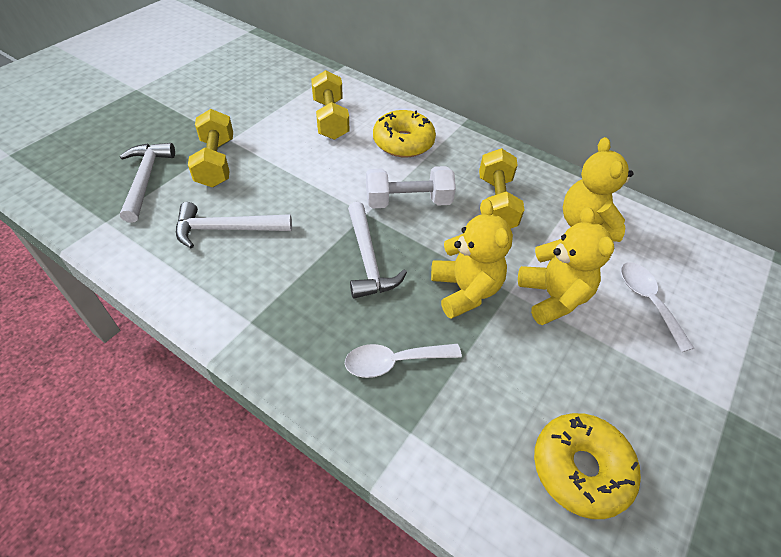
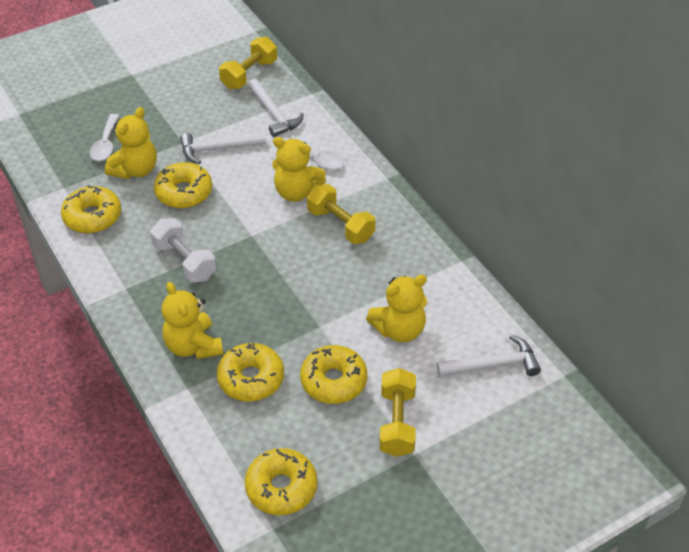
yellow donut: [373,110,436,158] [534,413,641,519] = 2 -> [61,185,121,233] [154,162,212,208] [217,343,284,401] [245,448,317,515] [300,345,367,404] = 5
yellow teddy bear: [431,199,513,319] [518,207,614,325] [563,137,634,242] = 3 -> [105,107,157,179] [162,282,223,359] [272,137,326,202] [366,275,427,342] = 4

